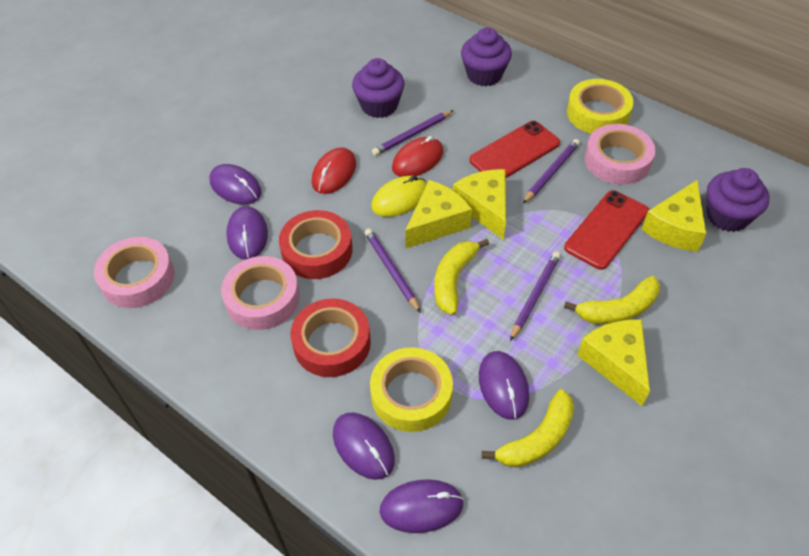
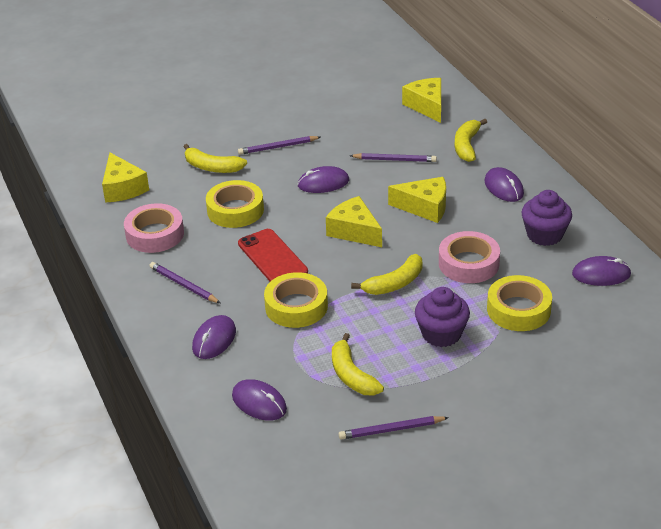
pink tape: [94,237,175,308] [221,256,300,330] [585,124,655,185] = 3 -> [124,203,184,253] [439,231,500,283] = 2
purple cupcake: [352,58,405,118] [461,28,512,86] [707,168,770,232] = 3 -> [415,287,470,347] [521,190,572,246] = 2
red mouse: [312,147,356,194] [392,136,444,177] = 2 -> none = 0
red phone: [469,121,560,178] [564,190,649,270] = 2 -> [238,229,308,282] = 1
red tape: [279,210,352,279] [290,298,371,377] = 2 -> none = 0
yellow banana: [434,239,489,315] [482,389,574,468] [564,276,660,324] = 3 -> [183,144,247,173] [332,333,384,395] [351,254,422,295] [455,119,487,162] = 4
yellow mouse: [371,176,427,217] = 1 -> none = 0
yellow tape: [370,347,453,432] [567,79,633,134] = 2 -> [206,180,264,228] [264,272,328,328] [487,275,552,331] = 3

